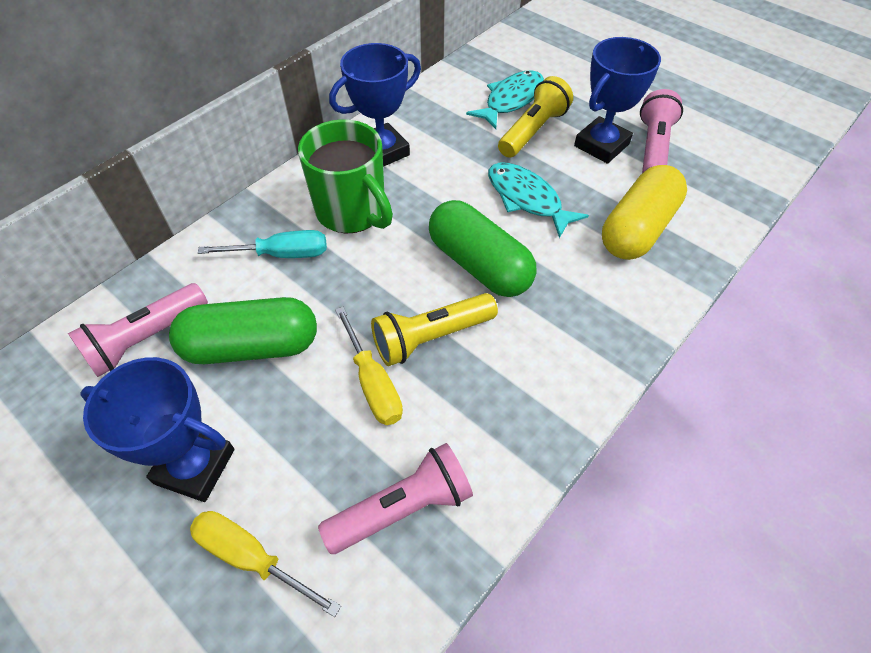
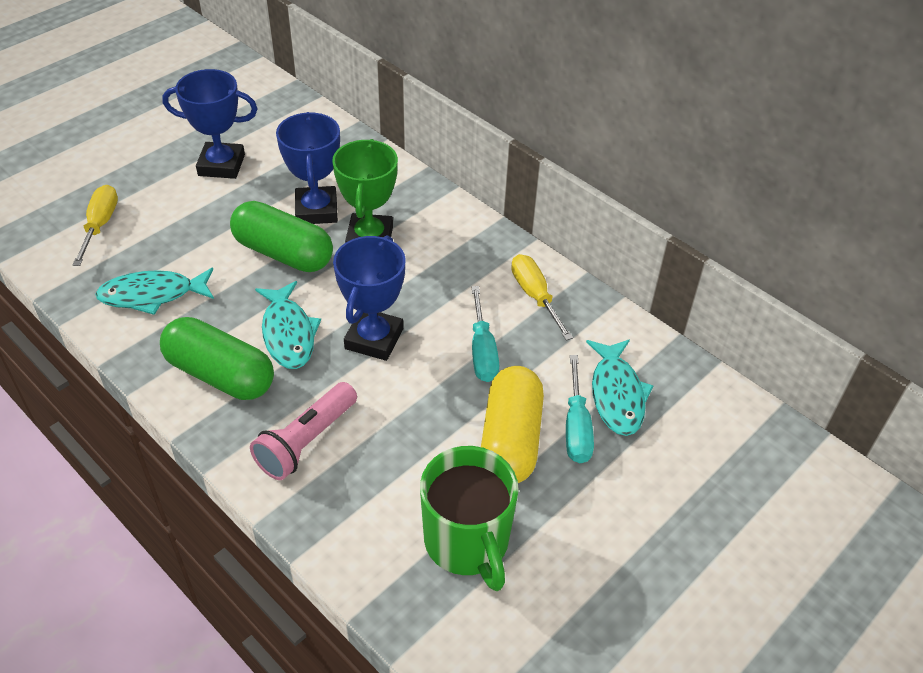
green trophy: none = 0 -> [332,139,398,243] = 1
pink flashlight: [68,283,208,377] [318,443,473,554] [640,89,683,173] = 3 -> [250,382,357,480] = 1
turquoise fish: [466,70,544,129] [488,162,589,238] = 2 -> [95,268,214,315] [255,281,321,369] [586,340,654,436] = 3
turquoise screwdriver: [198,230,327,258] = 1 -> [472,286,499,382] [566,355,594,463] = 2
yellow flashlight: [371,293,498,366] [498,76,573,158] = 2 -> none = 0

